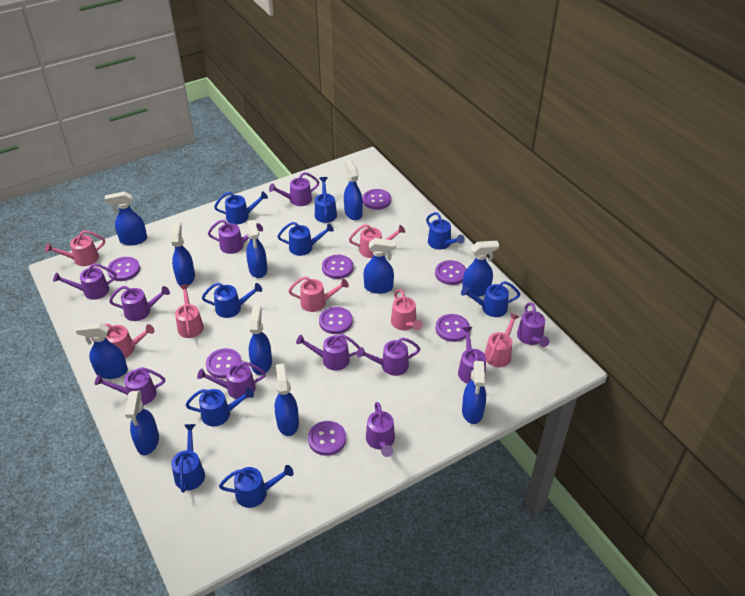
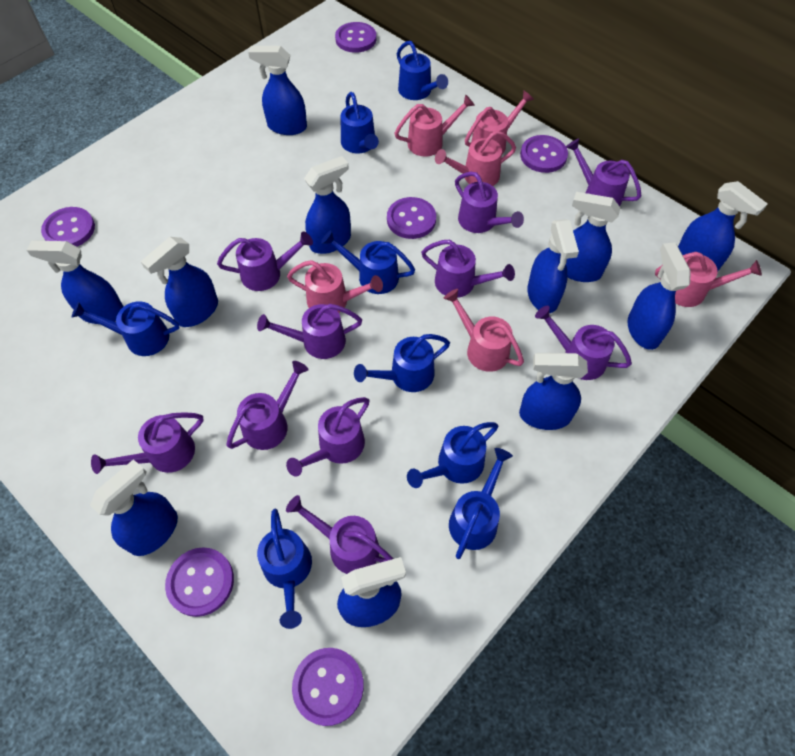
blue watering can: [171,424,205,493] [186,388,254,426] [202,283,262,318] [214,191,268,224] [219,465,294,508] [277,222,334,256] [315,177,337,223] [426,212,465,250] [461,281,520,317] = 9 -> [72,301,179,356] [257,509,312,629] [321,230,415,294] [341,92,379,154] [354,334,450,392] [397,41,448,100] [407,422,499,488] [449,448,513,559] = 8
pink watering can: [45,230,105,266] [91,323,155,358] [175,284,204,338] [288,276,349,312] [349,224,405,258] [391,289,423,330] [485,313,520,367] = 7 -> [287,260,383,313] [394,94,475,157] [435,131,516,186] [444,289,524,372] [465,91,534,154] [655,252,762,307] = 6
purple button: [107,257,140,281] [206,348,242,378] [308,421,346,456] [319,307,353,334] [322,255,353,279] [363,189,391,210] [435,260,466,285] [436,314,470,342] = 8 -> [41,207,95,247] [165,547,234,617] [292,648,364,726] [335,22,376,53] [387,197,436,239] [520,135,568,173] = 6
purple watering can: [53,263,117,300] [95,367,165,405] [109,286,170,321] [197,361,266,399] [208,220,263,254] [269,172,319,206] [296,334,360,371] [357,338,420,376] [366,402,395,457] [458,327,486,384] [517,303,549,347] = 11 -> [91,412,204,474] [217,231,313,291] [226,361,309,450] [257,304,362,359] [286,397,370,476] [286,495,393,574] [421,240,515,298] [455,171,524,233] [535,305,632,380] [566,138,642,206] = 10

